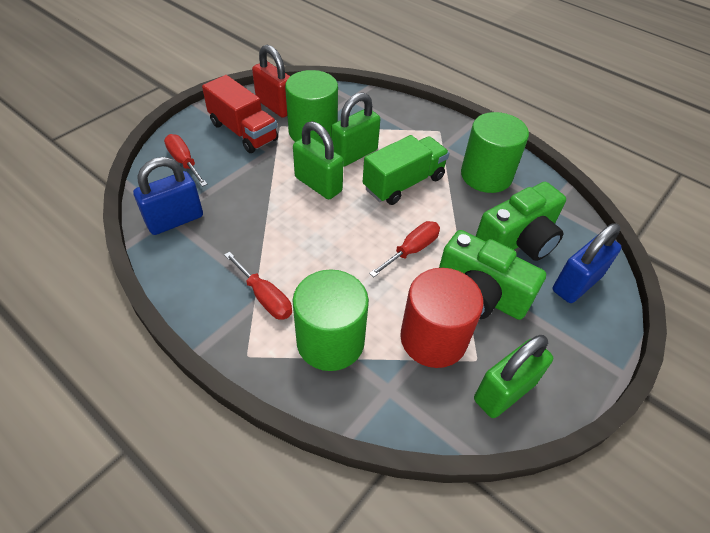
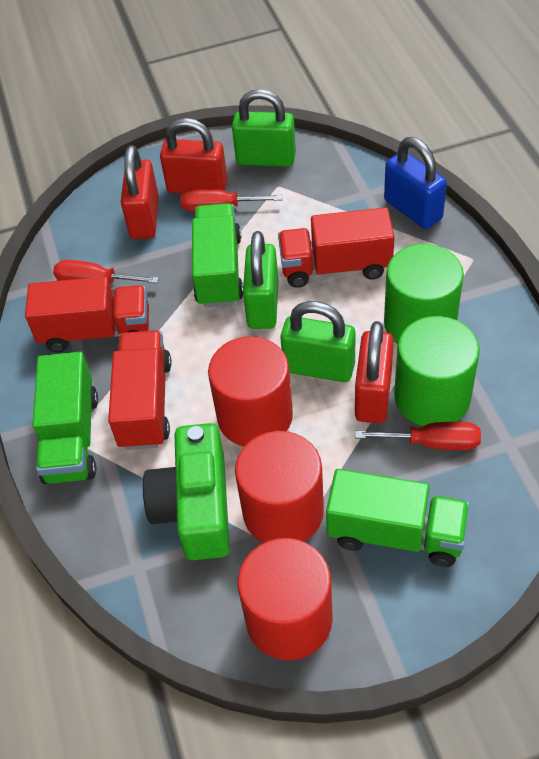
blue padlock: [133,157,203,235] [553,224,622,303] = 2 -> [384,137,447,229] = 1
green camera: [439,230,546,320] [476,182,566,261] = 2 -> [143,423,230,560] = 1
green cylinder: [285,70,338,145] [292,269,369,371] [461,112,529,193] = 3 -> [384,244,464,344] [394,316,480,426] = 2
green truck: [363,135,449,205] = 1 -> [32,352,98,484] [192,203,243,307] [326,469,470,567] = 3
red cylinder: [400,268,484,368] = 1 -> [208,336,293,446] [235,431,324,543] [238,538,333,660] = 3
red padlock: [252,45,290,118] = 1 -> [121,145,159,239] [160,118,228,194] [355,321,394,423] = 3
red truck: [202,75,278,153] = 1 -> [25,277,149,353] [108,330,172,450] [278,207,395,288] = 3

